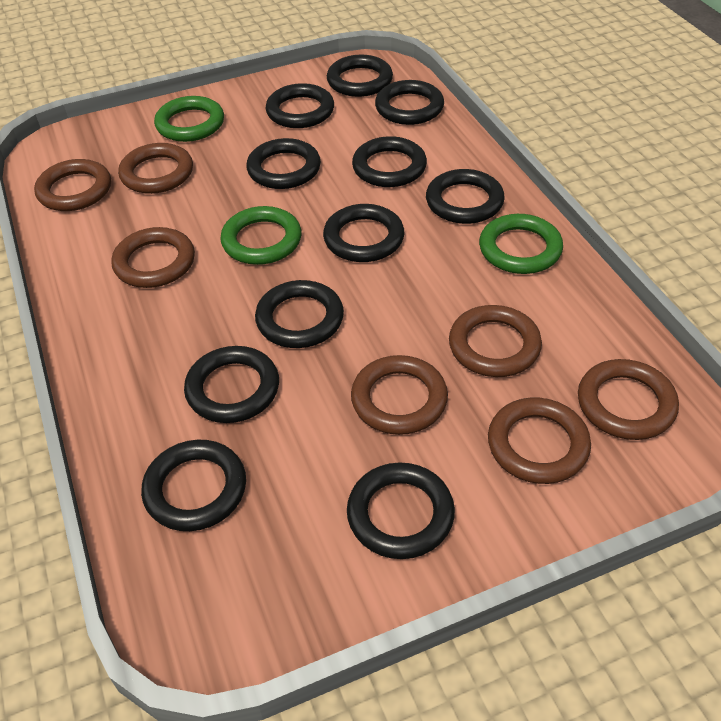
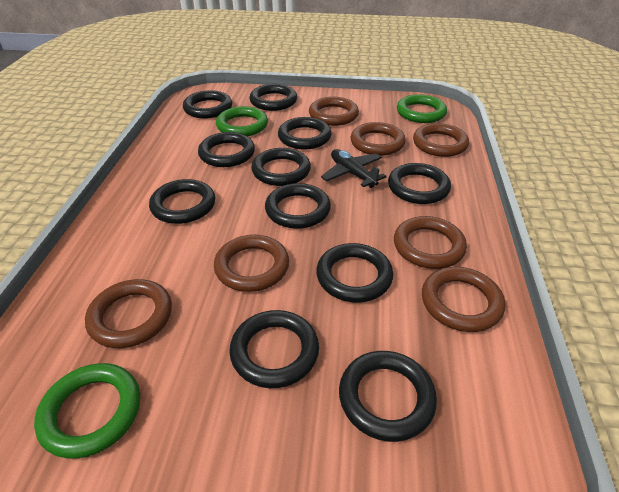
black plane: none = 0 -> [321,149,387,188] = 1

